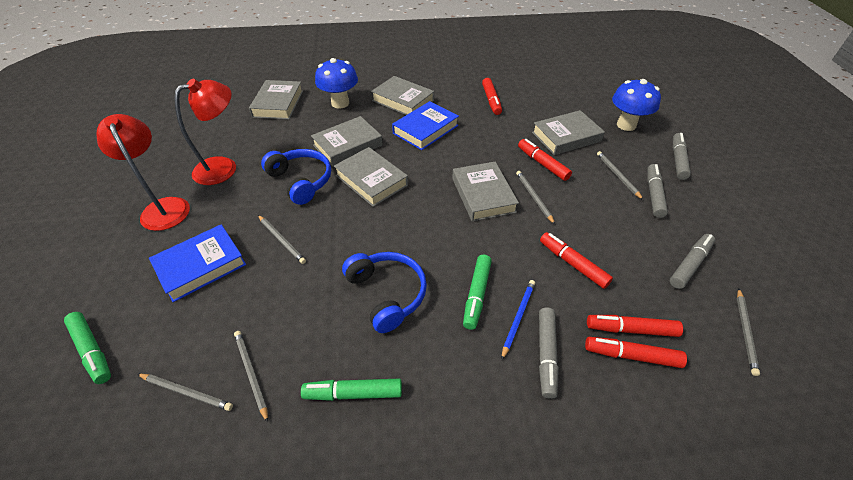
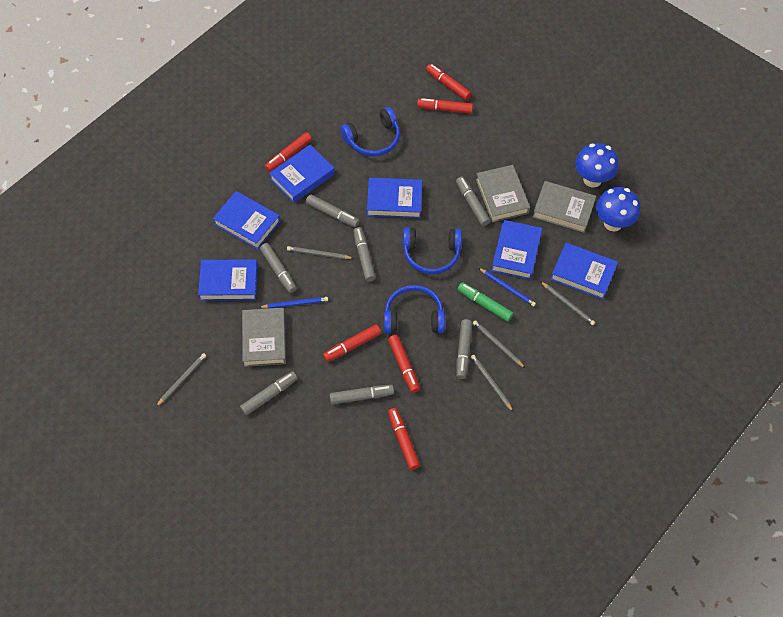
blue book: [149,224,246,302] [392,101,459,150] = 2 -> [198,259,258,301] [213,191,281,249] [269,145,335,203] [367,178,422,218] [491,220,542,280] [551,243,618,299] = 6
blue headphones: [261,149,331,205] [342,252,427,333] = 2 -> [341,107,400,156] [384,285,445,334] [403,227,462,274] = 3
blue pencil: [502,280,535,359] = 1 -> [259,297,328,309] [479,268,536,307] = 2
green marker: [64,312,111,384] [301,379,402,401] [463,255,492,330] = 3 -> [458,283,513,322] = 1
grey book: [249,80,303,120] [311,116,383,167] [334,147,408,207] [371,76,434,115] [452,162,519,222] [532,110,605,155] = 6 -> [242,308,286,367] [476,165,530,222] [533,181,596,233] = 3
grey marker: [539,308,559,399] [647,164,668,218] [670,234,715,289] [673,133,691,180] = 4 -> [240,371,298,415] [260,243,297,293] [306,194,359,227] [330,385,394,405] [353,227,376,282] [456,177,490,226] [456,319,472,379] = 7
grey pencil: [138,374,233,411] [234,331,268,423] [258,215,306,264] [516,171,555,224] [597,151,643,200] [737,288,760,376] = 6 -> [156,353,206,407] [287,246,354,259] [471,355,513,411] [473,320,525,368] [540,281,595,325] = 5
red lamp: [97,114,190,231] [174,79,236,185] = 2 -> none = 0
red marker: [482,78,502,115] [518,139,572,181] [540,232,613,289] [585,337,687,368] [587,315,683,337] = 5 -> [265,132,312,172] [323,324,381,362] [388,335,420,393] [388,408,420,470] [417,98,473,114] [426,64,472,100] = 6

